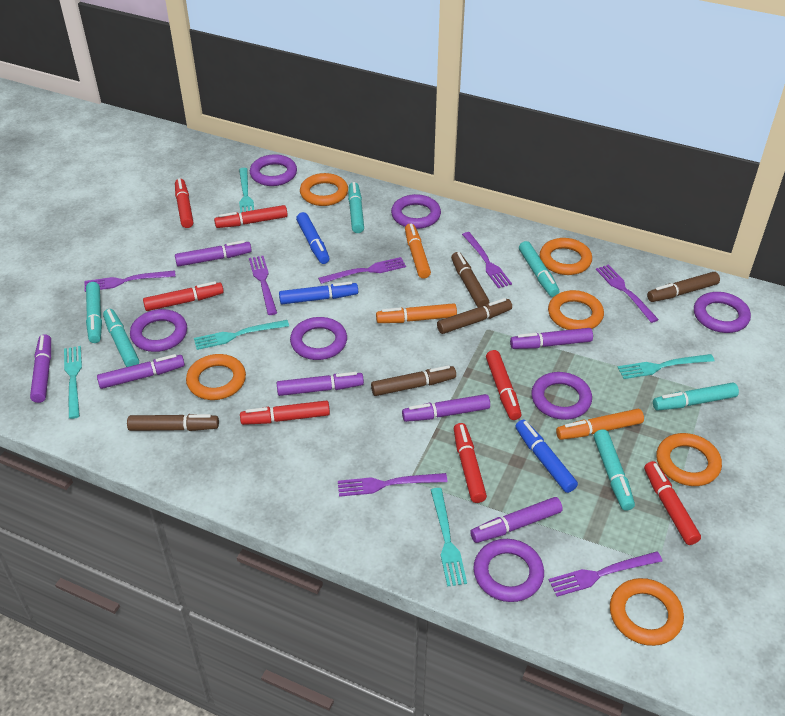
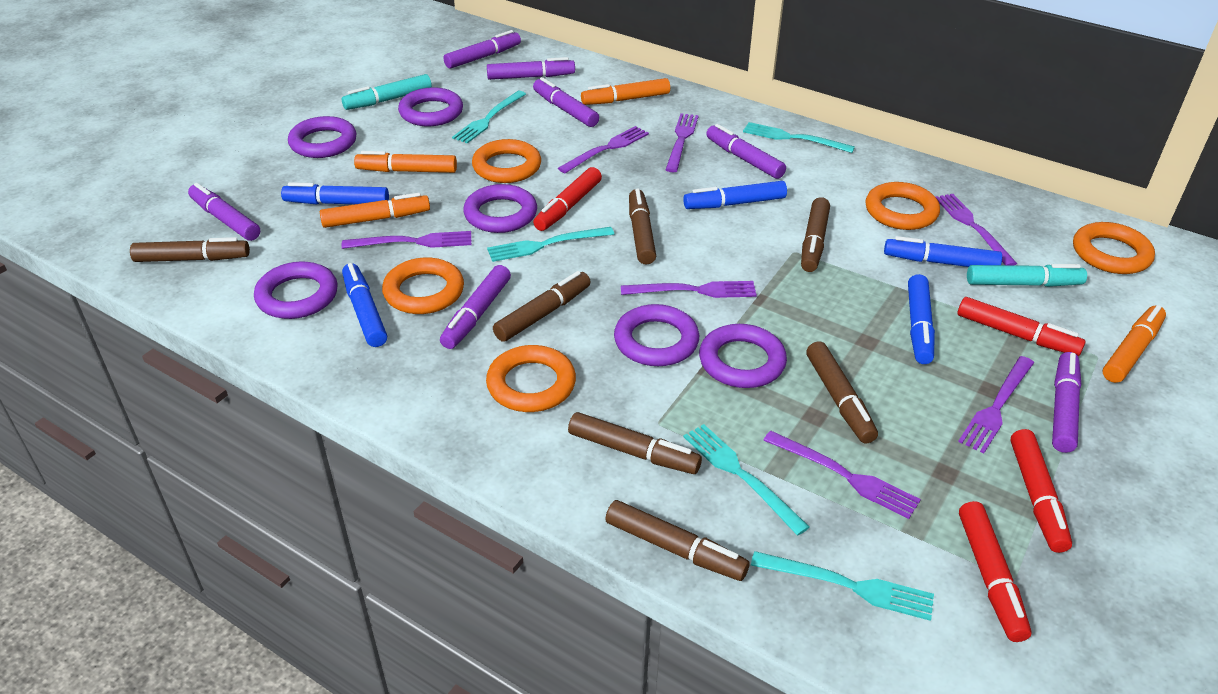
blue marker: [279,282,358,304] [296,212,330,264] [515,420,578,493] = 3 -> [281,182,389,204] [342,263,387,347] [683,181,787,209] [884,236,1002,267] [908,274,935,364] = 5
brown marker: [127,414,219,431] [371,365,456,396] [437,298,512,334] [451,252,489,307] [647,272,720,302] = 5 -> [130,237,250,262] [493,271,590,342] [568,412,702,474] [605,500,750,581] [629,189,656,265] [801,197,830,272] [806,341,878,443] = 7
orange marker: [376,303,457,323] [405,223,431,279] [556,409,644,440] = 3 -> [320,193,430,228] [354,151,457,173] [581,78,670,105] [1102,305,1166,383] = 4
orange ring: [186,354,246,400] [300,173,348,206] [540,238,592,275] [548,290,604,330] [610,578,684,646] [656,433,722,486] = 6 -> [382,257,464,314] [472,139,541,183] [486,345,576,412] [866,182,940,230] [1073,222,1155,274] = 5
purple ring: [130,309,187,352] [250,154,297,186] [290,317,347,360] [391,194,441,229] [473,539,544,602] [531,372,592,420] [694,292,751,333] = 7 -> [254,261,338,319] [288,116,357,158] [398,87,463,126] [463,184,537,233] [614,304,699,366] [699,324,787,388] = 6
red marker: [143,281,224,311] [175,178,193,228] [214,205,288,228] [240,400,330,425] [454,423,487,503] [486,350,521,420] [644,461,701,545] = 7 -> [533,167,602,231] [958,297,1086,356] [959,501,1032,642] [1010,429,1072,553] = 4
turquoise marker: [86,282,102,343] [103,309,139,367] [348,182,364,233] [519,241,559,297] [594,429,635,511] [653,382,739,411] = 6 -> [342,74,432,110] [967,264,1087,287] = 2

